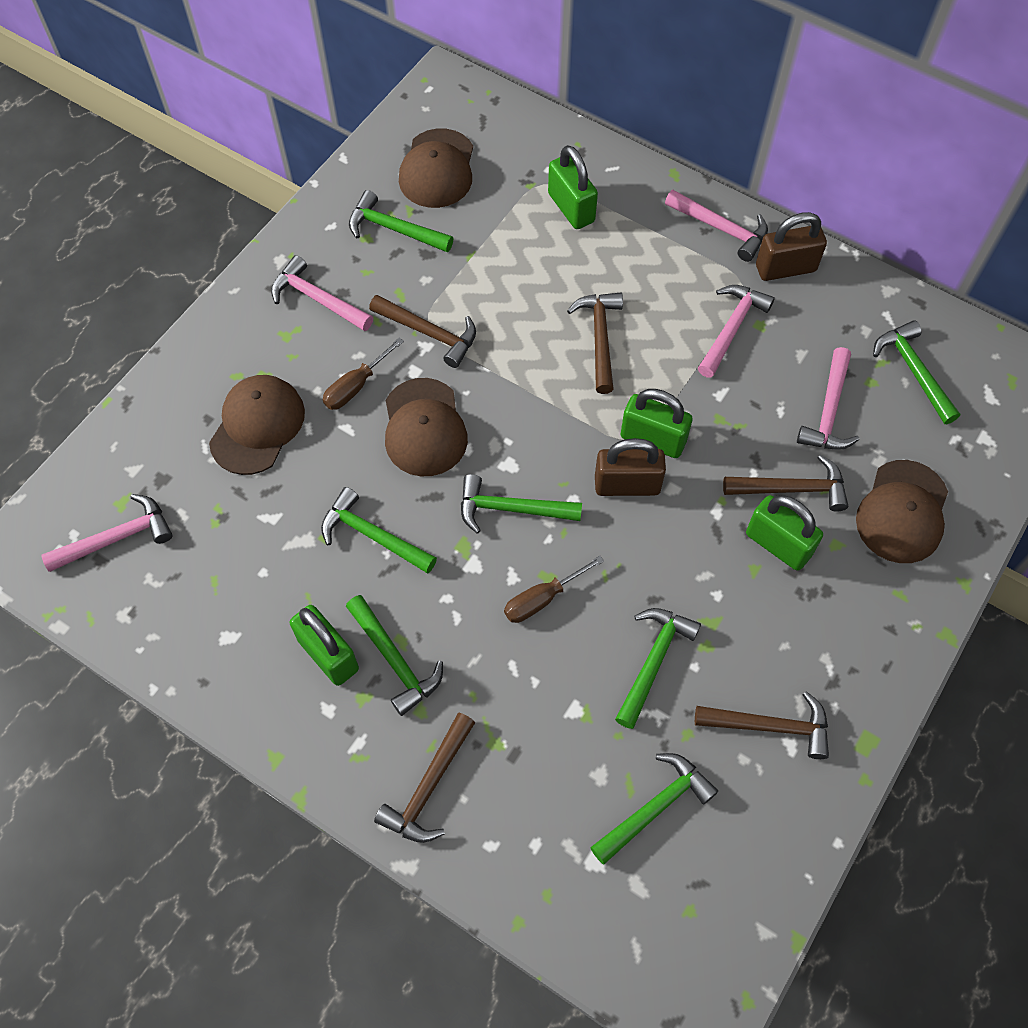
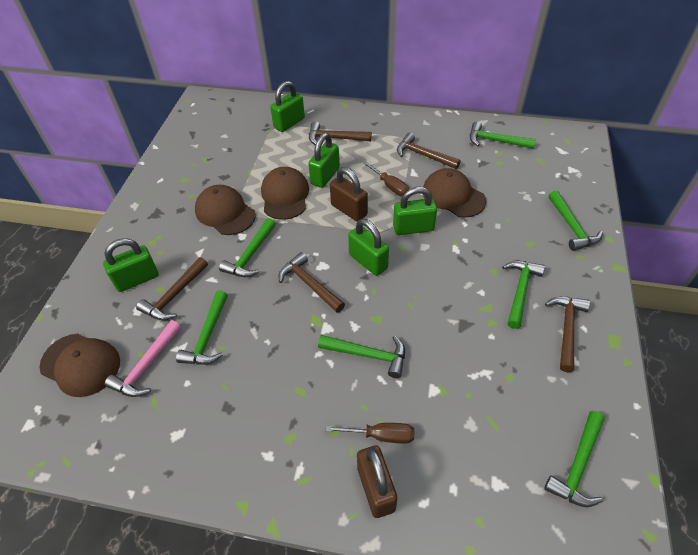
green padlock: [289,605,359,686] [548,145,598,229] [621,389,693,458] [746,495,823,571] = 4 -> [103,238,159,292] [270,81,305,132] [308,133,340,188] [348,219,389,276] [393,187,437,235] = 5
pink hammer: [41,494,172,572] [271,255,373,331] [665,190,768,262] [698,285,775,378] [797,347,859,450] = 5 -> [105,320,181,397] = 1

